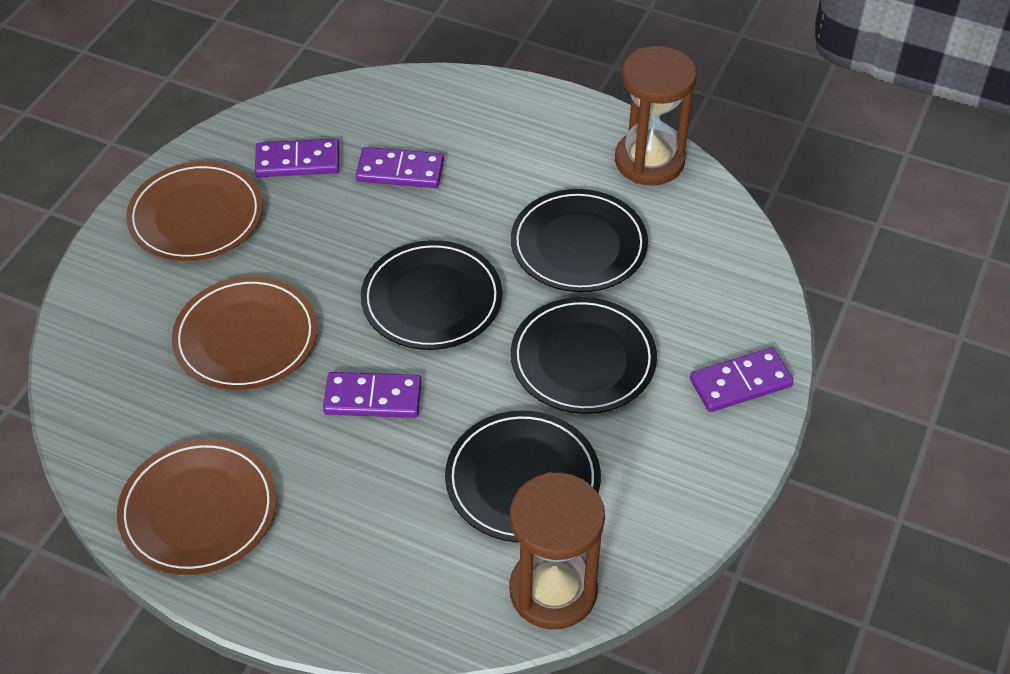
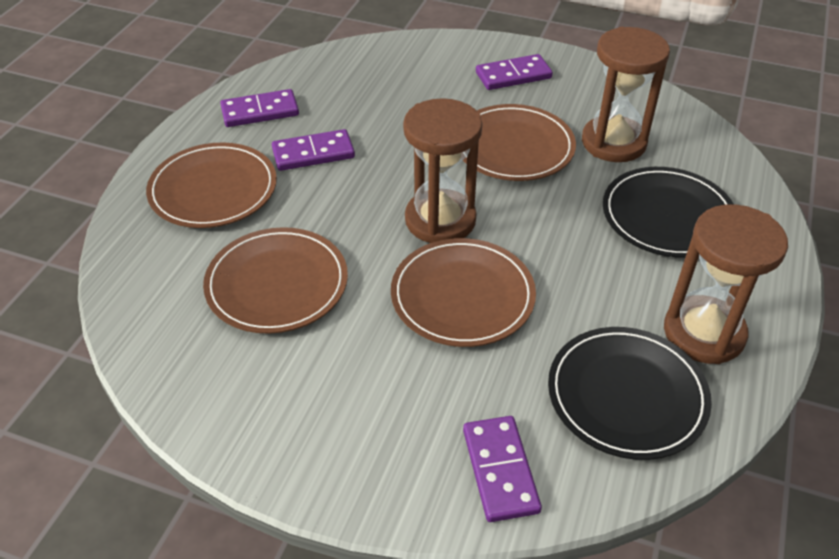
black plate: [361,240,503,350] [445,410,601,542] [511,189,648,292] [511,297,657,414] = 4 -> [548,327,712,460] [603,167,733,258] = 2
brown hourglass: [509,472,605,630] [615,46,696,185] = 2 -> [403,98,482,243] [582,27,670,162] [664,204,788,364] = 3
brown plate: [117,439,276,575] [126,162,263,261] [172,276,317,391] = 3 -> [146,142,277,228] [203,227,348,334] [391,238,536,347] [463,104,576,181] = 4

